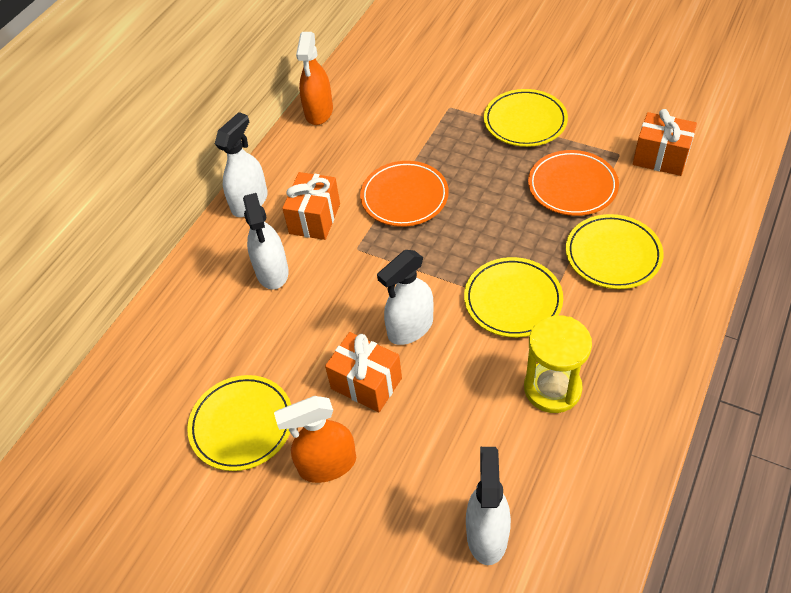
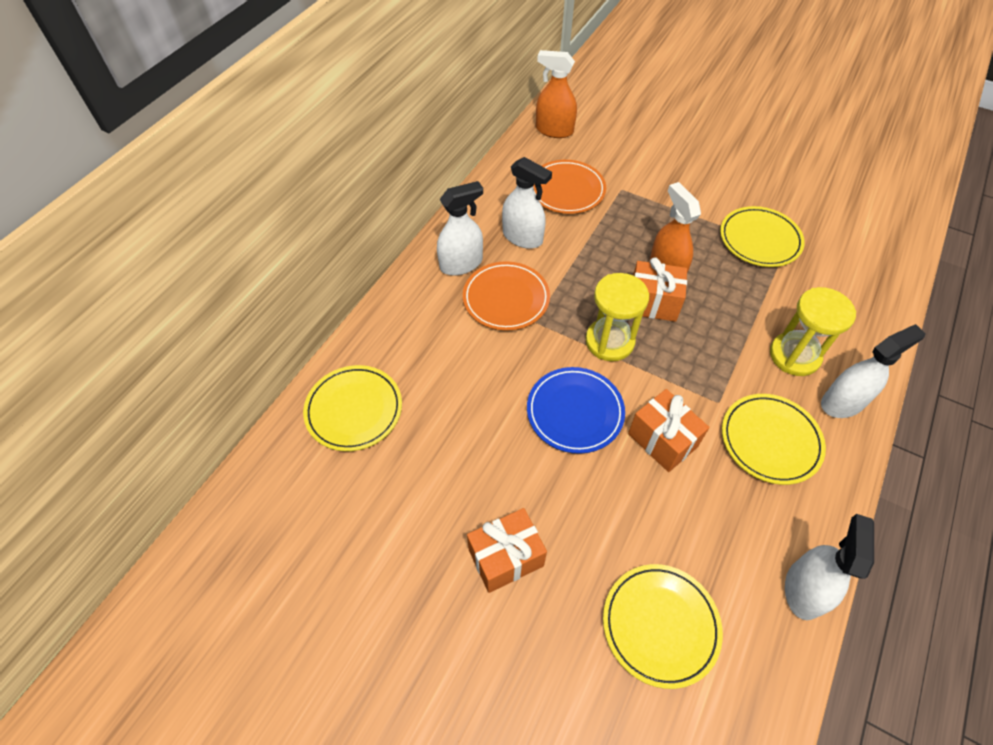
blue plate: none = 0 -> [527,367,625,454] = 1
yellow hourglass: [524,315,592,413] = 1 -> [585,273,649,361] [770,287,856,376] = 2

